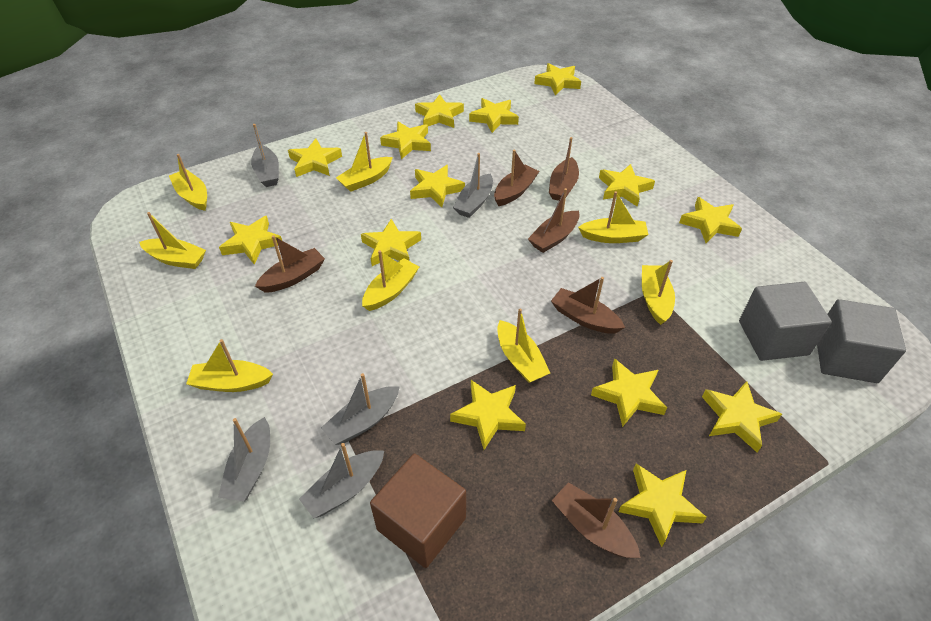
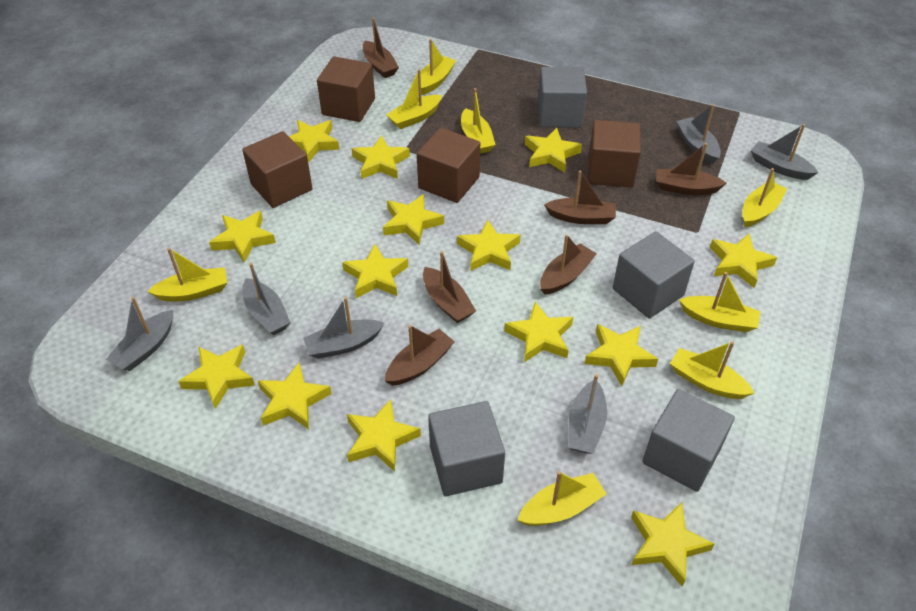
brown cube: [370,454,466,568] = 1 -> [242,131,313,208] [317,56,375,122] [417,128,480,203] [588,120,641,187] = 4
grey boat: [218,417,270,501] [251,124,279,187] [299,443,384,518] [321,373,399,445] [453,153,493,218] = 5 -> [106,297,173,371] [243,263,291,335] [303,297,384,359] [568,374,607,454] [676,104,721,164] [751,124,819,180] = 6
grey cube: [739,282,832,361] [817,299,906,383] = 2 -> [428,401,505,496] [538,67,587,128] [613,231,695,319] [642,389,735,492] = 4

